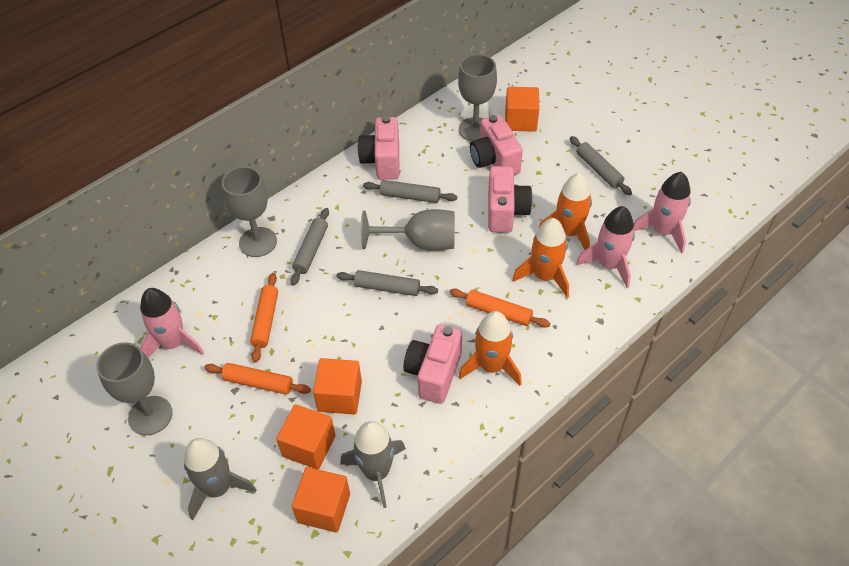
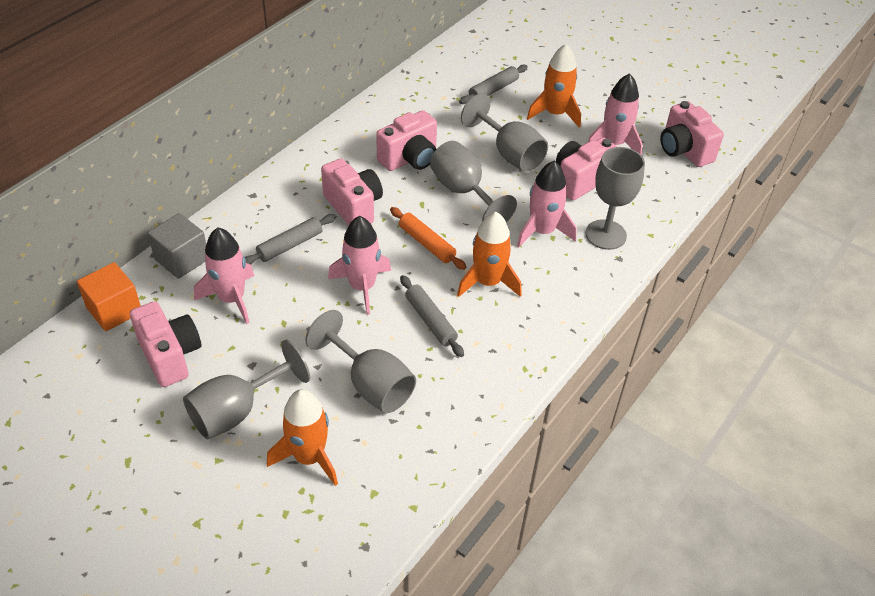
grey cube: none = 0 -> [148,213,206,279] = 1
grey goblet: [97,342,173,435] [222,166,277,257] [361,209,455,251] [458,54,497,142] = 4 -> [183,340,310,439] [305,310,416,413] [430,141,517,222] [461,93,548,172] [586,147,645,250] = 5
grey rocket: [184,438,257,520] [340,421,406,508] = 2 -> none = 0
grey rolling pin: [291,208,329,286] [336,270,438,296] [363,180,457,203] [570,136,632,195] = 4 -> [245,214,336,265] [400,275,464,357] [459,64,528,104] = 3
orange cube: [276,404,336,469] [292,467,350,533] [313,358,362,415] [505,87,539,132] = 4 -> [77,262,141,331] = 1
orange rolling pin: [204,363,311,395] [250,273,278,363] [449,288,550,328] = 3 -> [390,207,466,270] = 1
pink camera: [358,116,400,180] [403,324,462,404] [470,115,523,175] [488,166,532,233] = 4 -> [130,301,201,387] [321,159,383,225] [376,110,437,171] [556,137,617,200] [660,101,724,167] = 5
pink rocket: [140,288,204,358] [576,206,635,288] [634,172,691,254] = 3 -> [194,228,254,324] [328,216,391,315] [517,161,577,248] [588,73,643,155] = 4

